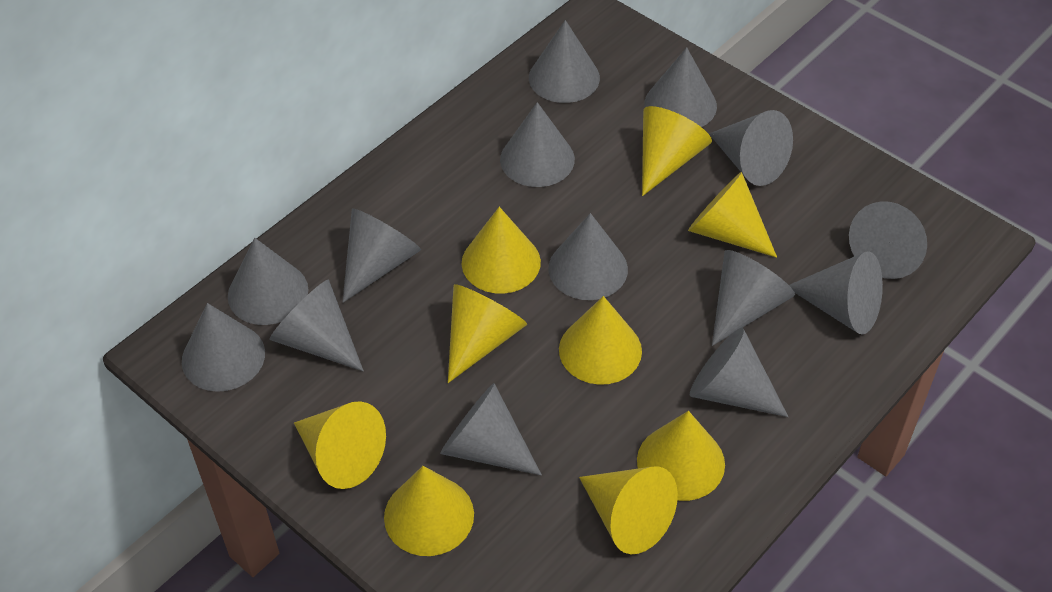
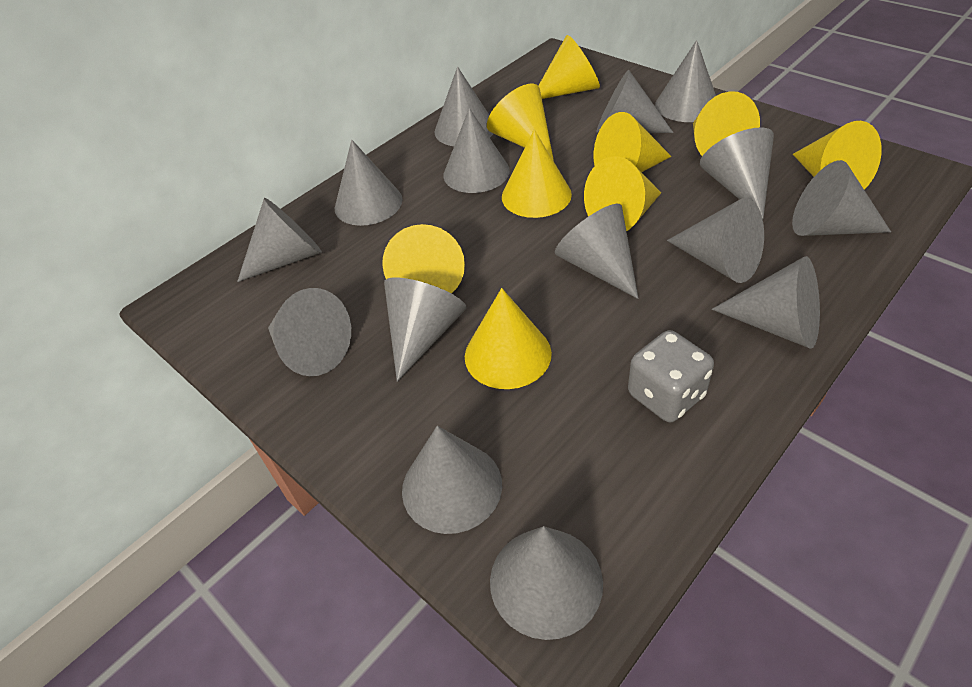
grey cone: [182,303,265,392] [228,238,308,325] [269,280,364,371] [342,208,421,303] [440,383,542,475] [500,102,575,187] [529,20,600,103] [548,213,628,300] [644,47,717,127] [690,328,789,417] [709,110,793,186] [712,250,795,346] [789,251,883,335] [849,201,927,279] = 14 -> [237,198,322,282] [268,288,351,376] [335,140,402,226] [384,277,466,382] [402,426,502,534] [435,67,493,146] [444,108,510,193] [490,526,603,640] [555,204,639,299] [596,70,674,133] [655,40,716,122] [667,198,764,283] [700,127,774,219] [712,256,820,349] [792,160,891,236] = 15
grey dice: none = 0 -> [628,330,714,422] = 1

